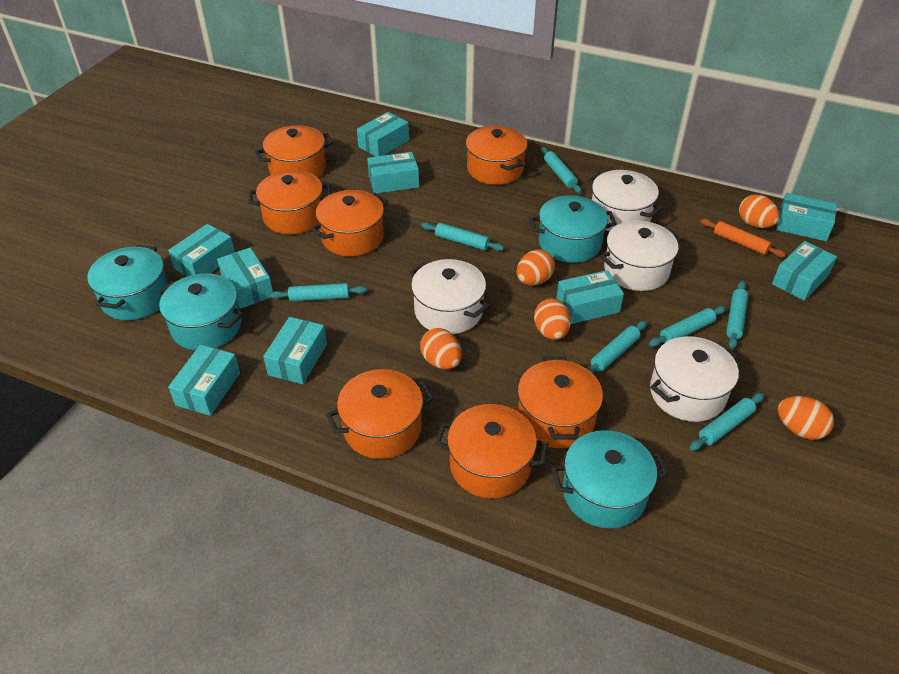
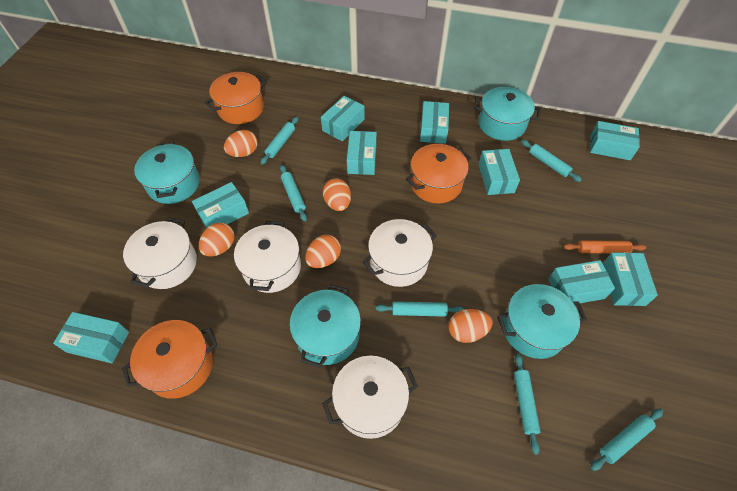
orange pot: [248,170,331,234] [255,125,334,178] [311,190,388,257] [326,369,434,459] [435,404,548,498] [466,126,527,185] [518,357,603,448] = 7 -> [122,320,217,399] [205,72,266,124] [406,144,471,204] = 3
turquoise rolling pin: [270,283,367,302] [421,222,504,251] [541,147,582,193] [587,321,647,373] [649,306,726,347] [689,393,764,451] [726,281,748,349] = 7 -> [261,117,299,165] [280,165,307,221] [376,301,464,317] [514,354,541,455] [521,140,582,182] [590,409,663,471] = 6

